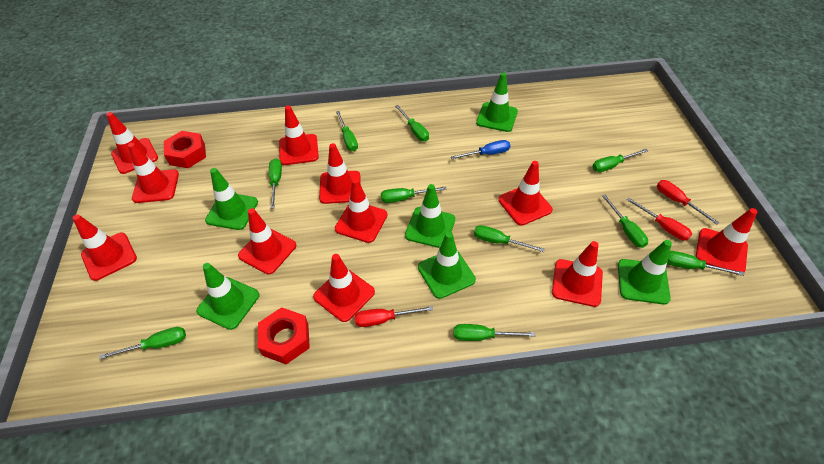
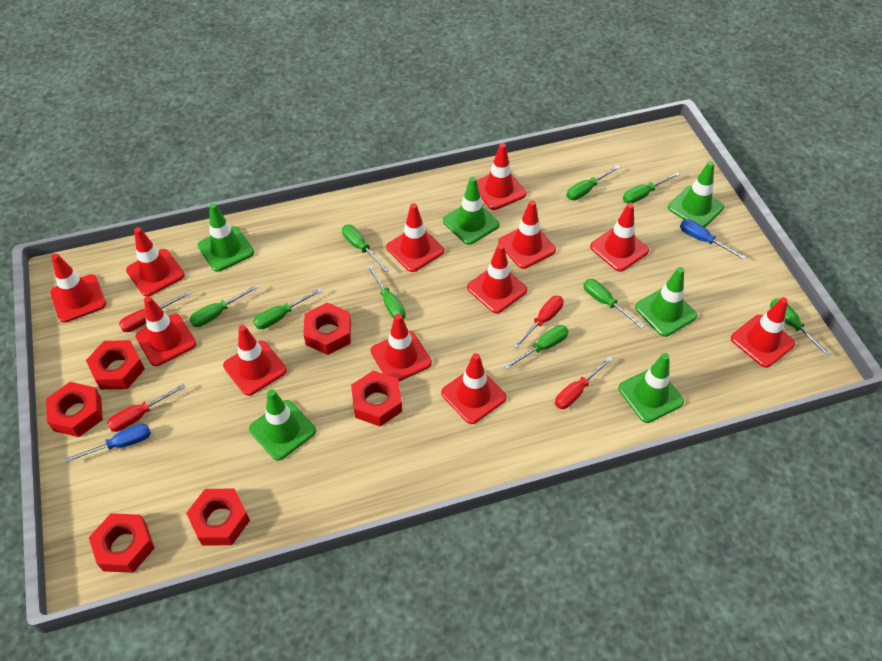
blue screwdriver: [451,140,511,159] = 1 -> [65,424,151,463] [680,219,746,260] = 2
green screwdriver: [100,327,186,359] [269,158,282,209] [336,111,358,151] [381,186,447,203] [395,105,429,142] [454,324,535,341] [474,225,545,252] [592,149,648,172] [602,195,648,248] [667,251,744,276] = 10 -> [189,284,259,327] [253,288,322,329] [342,225,389,272] [367,265,406,319] [504,325,569,369] [567,165,620,200] [583,279,644,329] [623,172,680,204] [770,298,830,356] = 9
red nut: [164,131,206,168] [258,307,310,364] = 2 -> [46,382,103,437] [86,340,145,390] [89,513,155,573] [186,489,250,546] [303,302,351,355] [351,370,402,427] = 6
red screwdriver: [355,306,433,327] [626,197,692,241] [657,180,719,225] = 3 -> [107,384,185,432] [119,290,192,332] [514,296,564,348] [555,357,613,409] = 4
red traffic cone: [73,214,137,281] [106,112,158,174] [128,143,179,203] [238,208,296,274] [279,105,319,165] [313,254,375,322] [319,143,360,204] [335,179,388,243] [498,161,553,226] [552,241,603,307] [696,208,757,275] = 11 -> [50,254,106,322] [126,227,185,296] [135,296,196,366] [223,325,287,396] [371,314,432,382] [386,203,444,272] [441,353,507,424] [467,244,527,313] [477,143,526,210] [498,200,556,269] [590,203,649,272] [731,297,795,368] = 12

